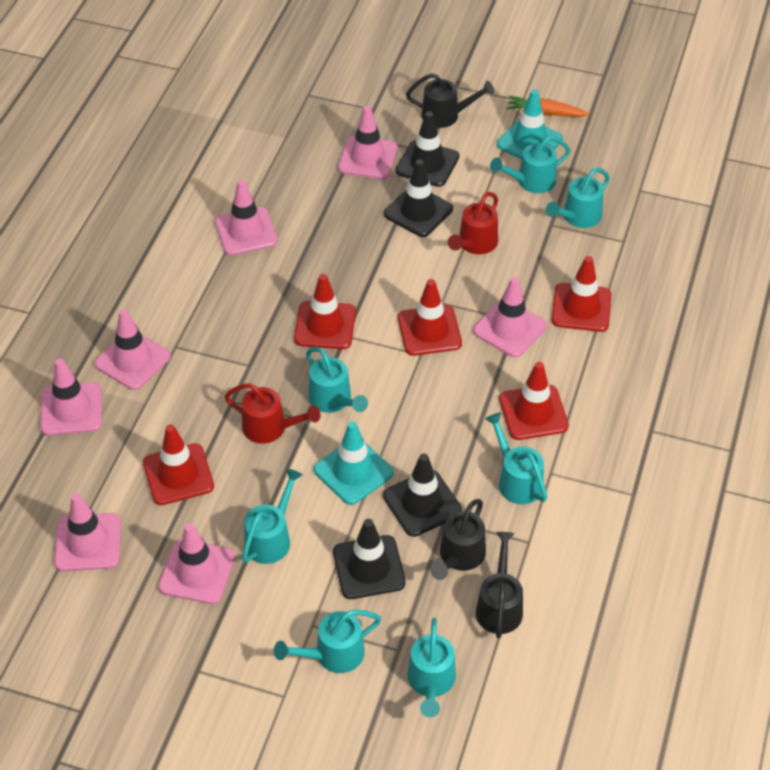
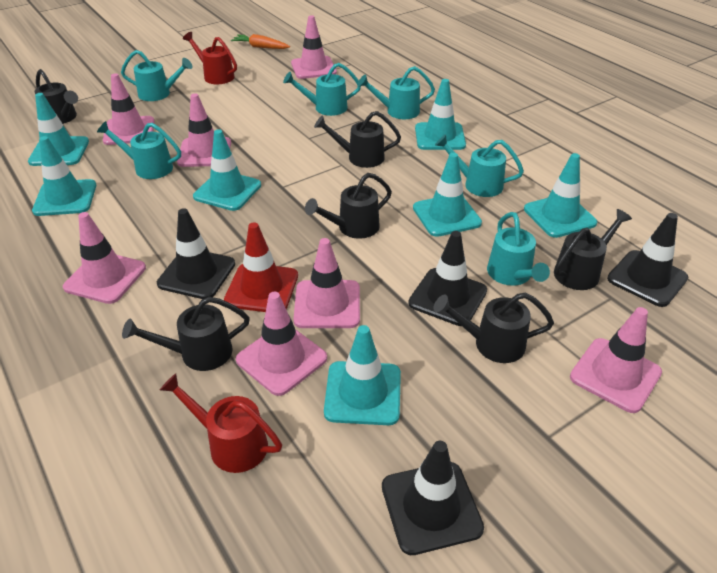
black watering can: [406,73,494,128] [430,499,486,580] [476,532,523,638] = 3 -> [35,69,78,124] [122,297,250,371] [305,173,392,239] [314,111,401,168] [433,293,554,363] [554,209,632,290] = 6
red traffic cone: [143,424,214,505] [294,274,356,349] [398,279,462,356] [499,362,569,440] [552,256,611,332] = 5 -> [224,222,298,312] = 1
turquoise traffic cone: [314,421,393,505] [497,89,563,160] = 2 -> [28,93,89,166] [32,136,96,216] [193,129,261,211] [324,325,401,425] [413,153,482,237] [415,79,466,150] [524,153,597,238] = 7
turquoise watering can: [242,468,303,564] [274,610,381,673] [306,347,368,413] [407,618,456,718] [485,412,547,504] [490,136,570,193] [546,168,610,228] = 7 -> [97,121,181,179] [121,50,192,101] [283,63,361,116] [358,66,435,119] [435,134,524,197] [487,212,550,286] = 6

